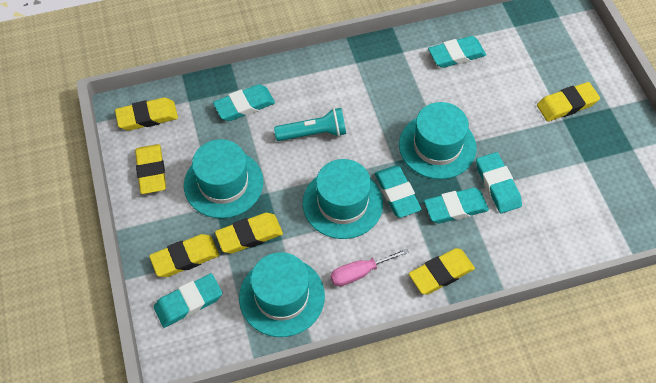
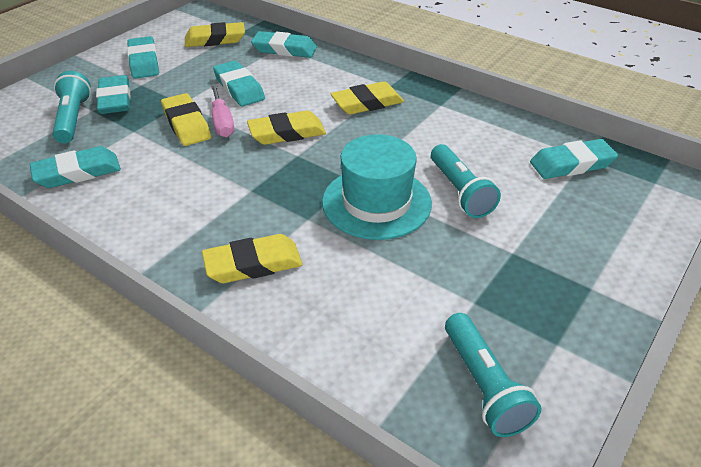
turquoise flashlight: [274,108,346,141] = 1 -> [52,71,91,143] [431,144,501,218] [445,313,541,437] = 3
turquoise hat: [184,139,263,218] [239,252,325,337] [303,159,383,239] [399,102,476,179] = 4 -> [322,134,432,240] = 1
yellow eraser: [115,98,178,131] [135,144,166,194] [149,234,219,277] [215,213,283,254] [409,248,475,294] [537,82,600,121] = 6 -> [161,93,211,146] [185,22,245,47] [202,234,303,283] [247,111,326,145] [331,81,404,115] = 5

